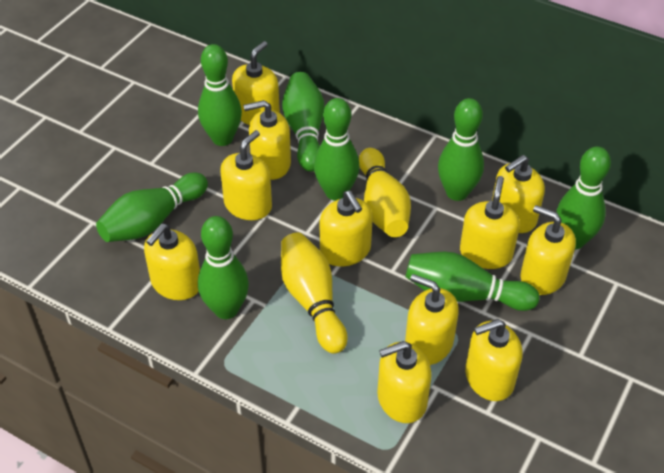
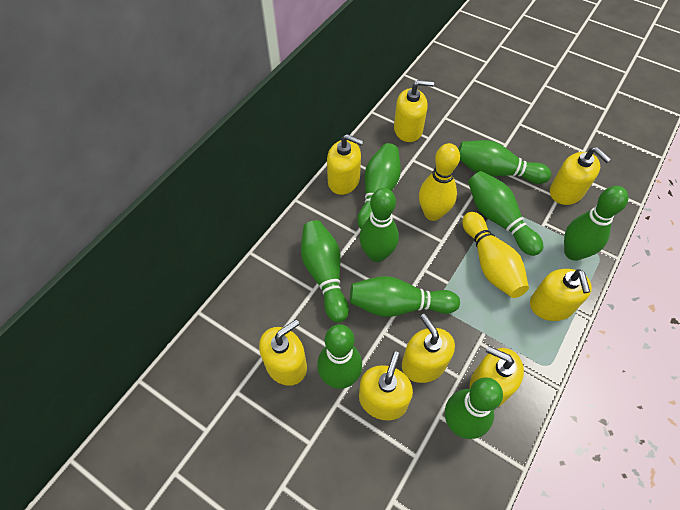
green bowling pin: [96,172,208,242] [198,44,242,146] [198,216,249,319] [282,72,324,172] [314,98,360,201] [405,252,539,311] [438,98,484,201] [556,147,611,249] = 8 -> [301,220,349,322] [317,324,362,389] [350,276,460,317] [357,143,401,229] [359,188,399,262] [445,377,503,439] [458,140,551,184] [468,171,543,256] [564,186,628,261] = 9
yellow soap dispenser: [144,224,200,300] [220,130,272,220] [232,41,280,125] [243,100,291,180] [320,191,373,266] [377,341,432,423] [405,274,459,365] [460,176,520,269] [465,319,522,401] [492,155,545,233] [521,205,576,295] = 11 -> [259,319,307,386] [327,134,363,195] [359,351,413,421] [394,80,434,142] [402,314,455,383] [470,346,524,407] [530,269,592,321] [550,147,611,205] = 8

